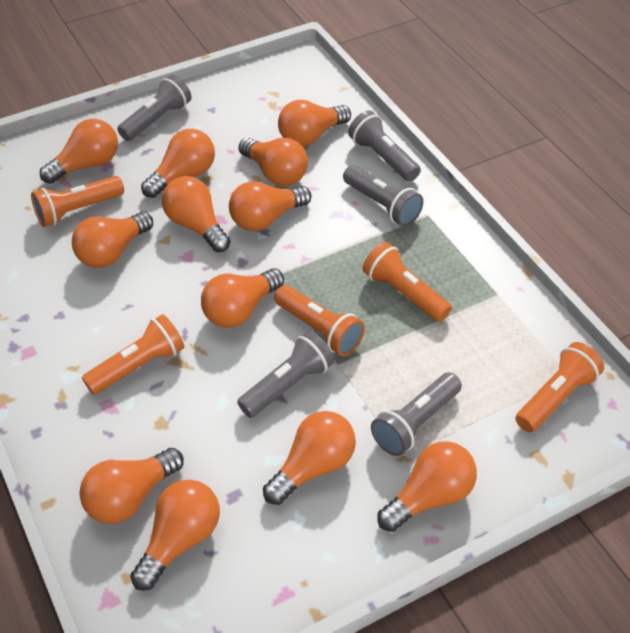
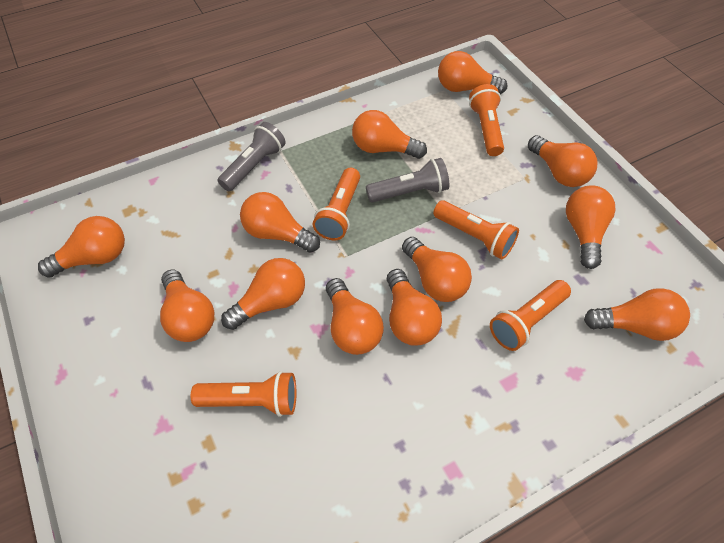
grey flashlight: [117,75,192,141] [237,331,334,418] [343,165,423,227] [348,111,421,181] [371,372,462,456] = 5 -> [217,122,286,191] [366,158,449,203] = 2

